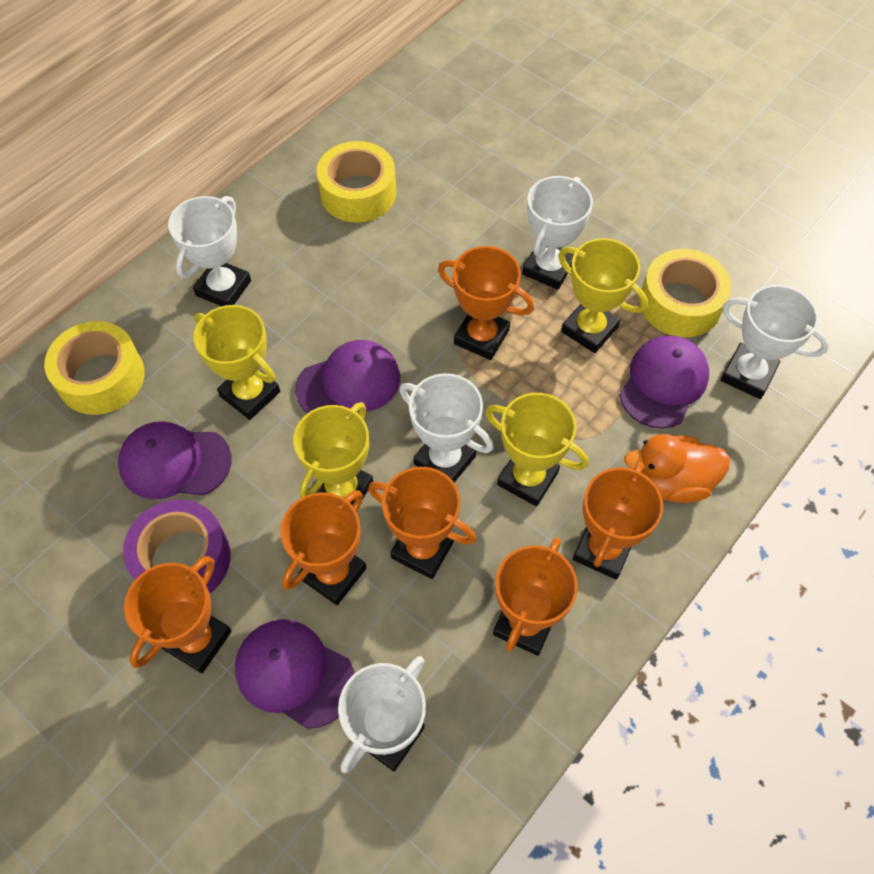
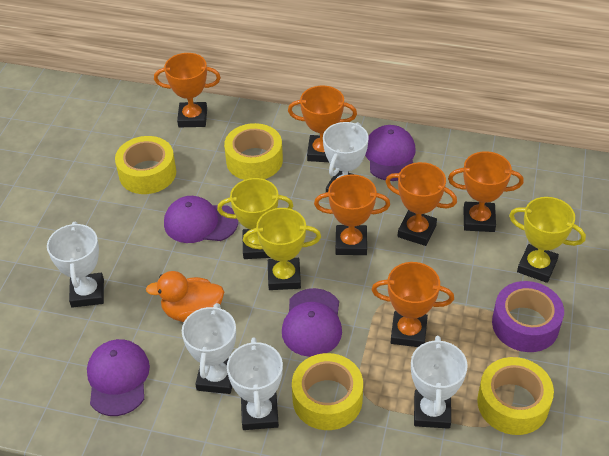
yellow tape: [44,321,145,415] [317,141,396,223] [640,249,732,337] = 3 -> [115,136,176,194] [224,123,283,180] [292,353,363,430] [477,357,554,435] = 4
yellow trophy: [193,305,280,420] [293,402,373,506] [485,393,589,507] [558,238,648,353] = 4 -> [217,178,293,259] [243,208,321,290] [509,197,586,283] = 3

